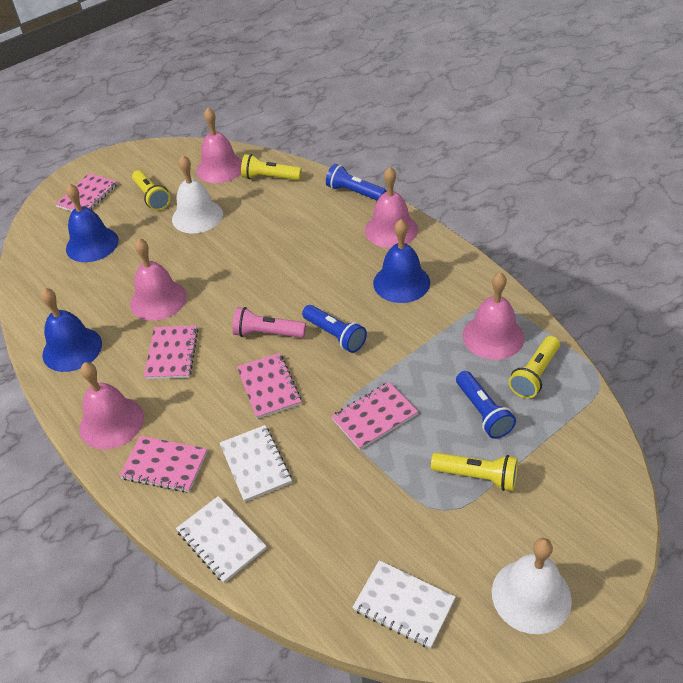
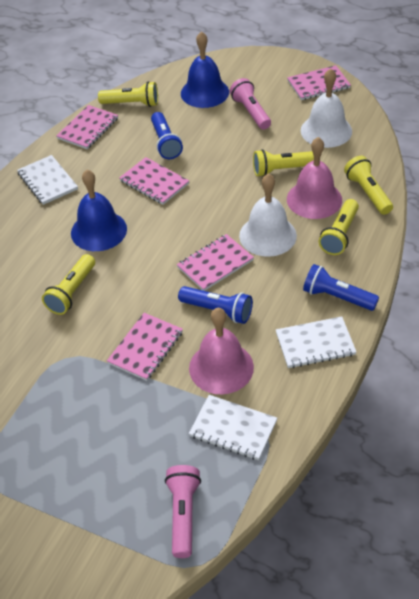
blue bell: [41,288,102,372] [66,183,119,262] [373,219,430,303] = 3 -> [71,170,127,251] [181,31,229,108] = 2
pink bell: [79,362,144,449] [130,238,187,321] [196,108,242,183] [365,167,418,248] [463,272,524,360] = 5 -> [189,308,254,394] [287,137,342,219] = 2
pink flashlight: [232,307,306,338] = 1 -> [165,465,201,558] [230,78,271,130] = 2
yellow flashlight: [132,170,170,211] [241,154,302,180] [431,452,518,491] [509,336,560,399] = 4 -> [42,254,95,315] [98,81,158,107] [253,149,314,177] [319,199,359,255] [344,156,393,215] = 5

